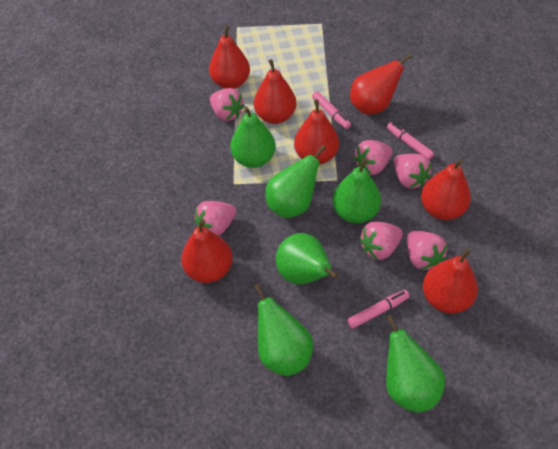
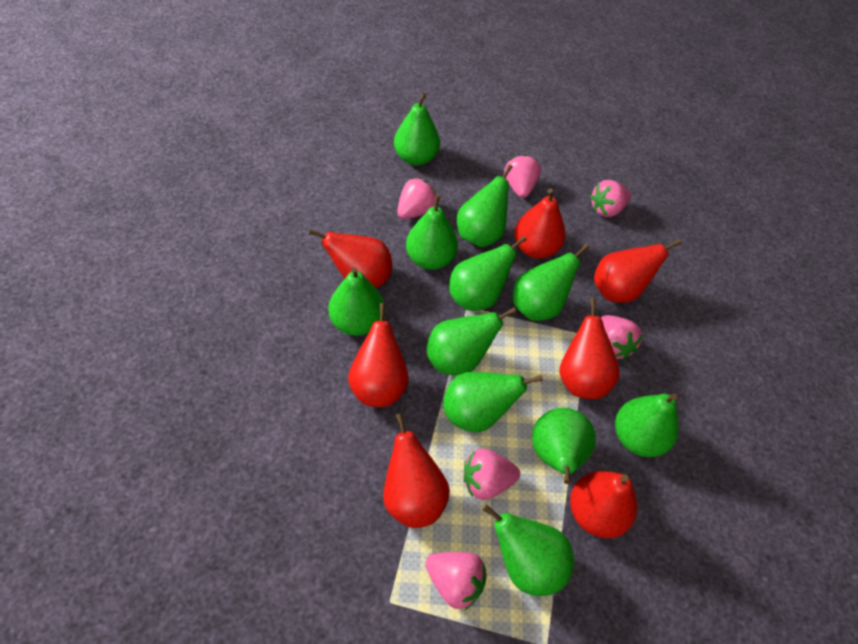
green pear: [230,106,276,168] [254,284,313,376] [266,145,326,218] [276,233,338,284] [333,158,381,223] [386,315,445,412] = 6 -> [328,267,385,336] [394,93,440,166] [406,195,458,270] [427,308,516,376] [443,372,543,432] [449,236,527,311] [457,164,512,247] [483,504,574,596] [513,244,589,321] [532,408,596,484] [615,394,679,457] = 11
pink marker: [312,91,351,129] [347,290,410,329] [387,122,434,160] = 3 -> none = 0

